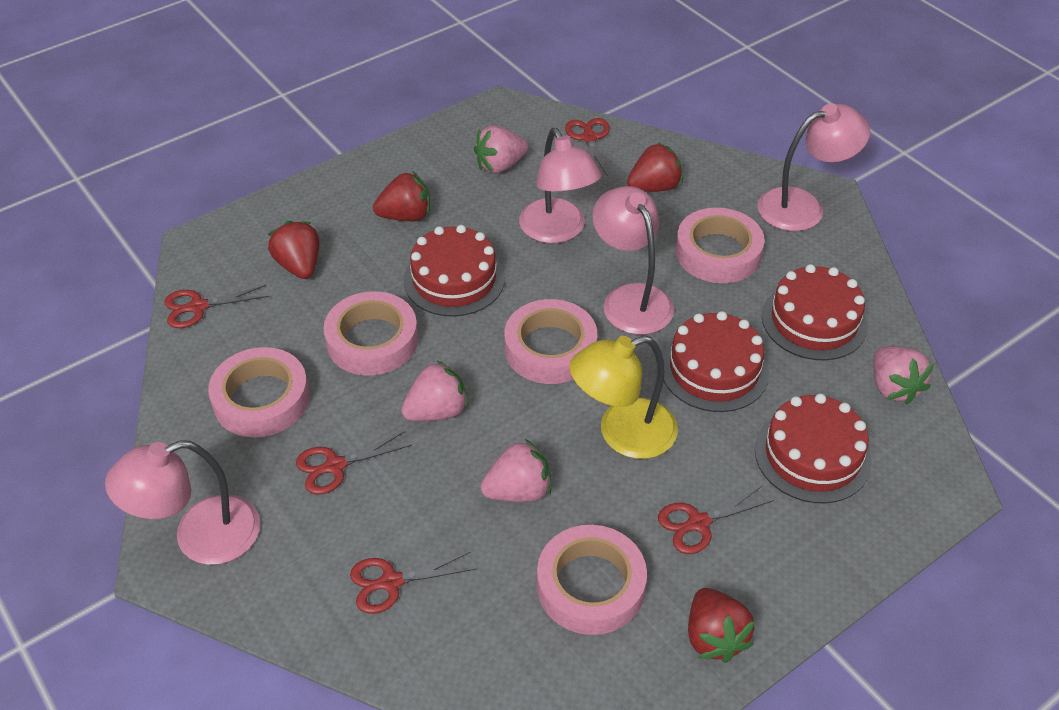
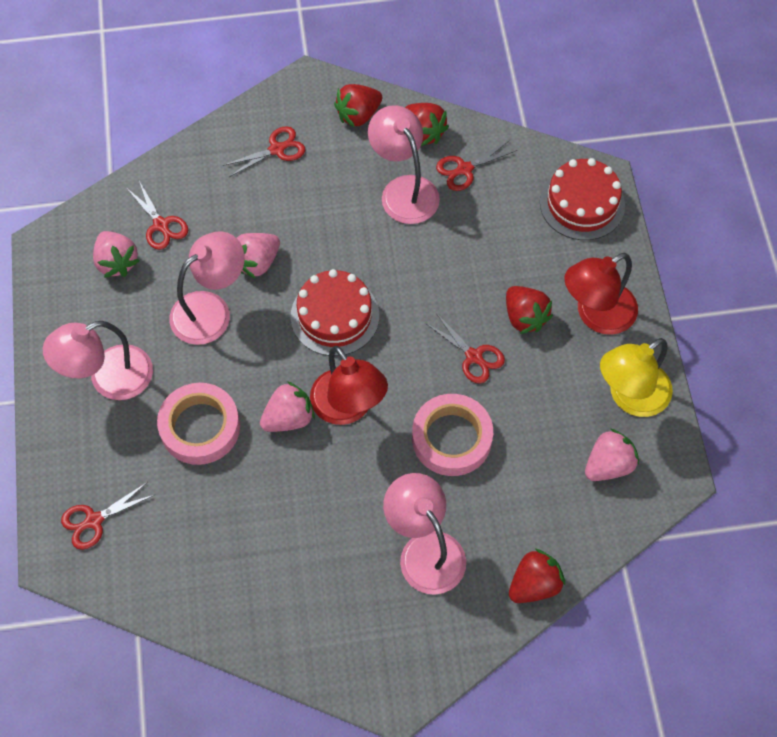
pink tape: [208,347,310,437] [324,291,418,375] [504,299,597,384] [537,525,647,635] [676,208,765,283] = 5 -> [157,383,240,465] [412,394,493,476] = 2
red cake: [404,225,505,317] [662,311,769,412] [755,394,872,503] [762,264,868,360] = 4 -> [290,269,379,356] [540,158,625,240] = 2
red lamp: none = 0 -> [310,346,388,425] [564,253,638,335] = 2

